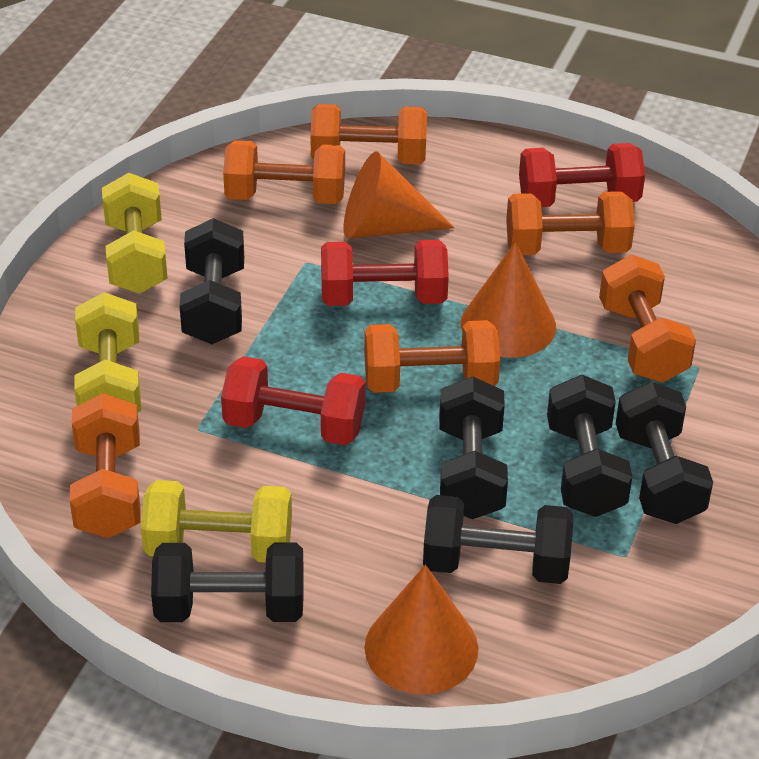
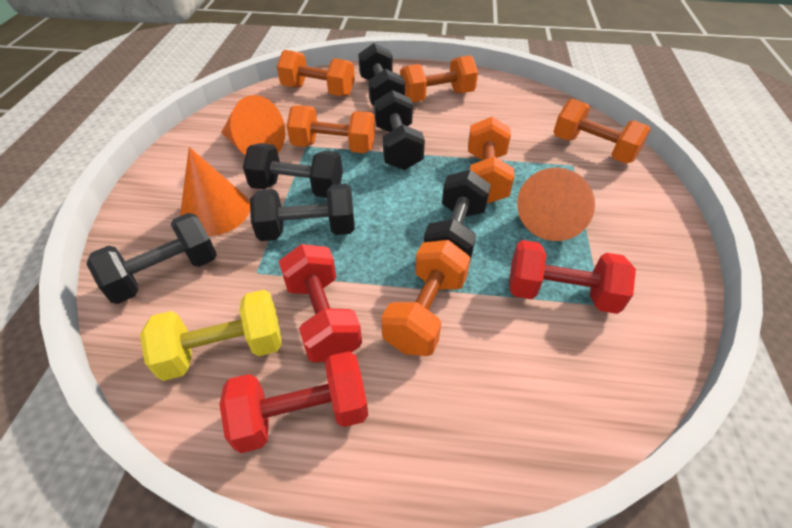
yellow dumbbell: [74,292,141,412] [102,173,168,294] [141,480,292,562] = 3 -> [140,290,282,381] = 1

